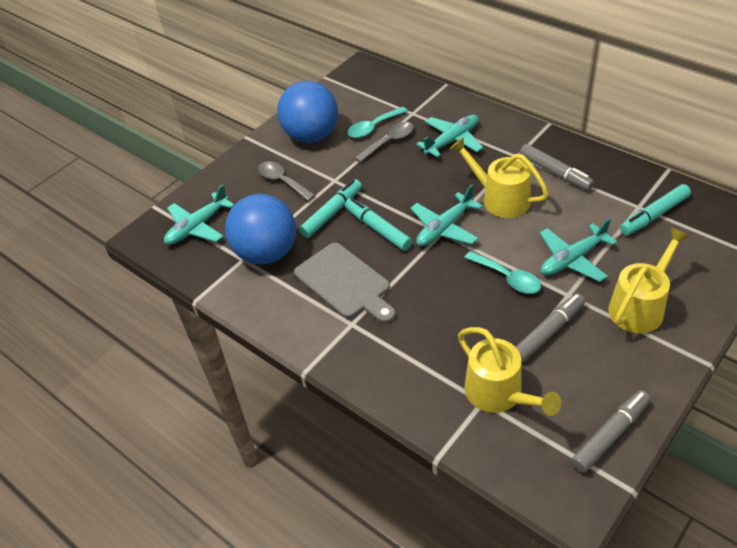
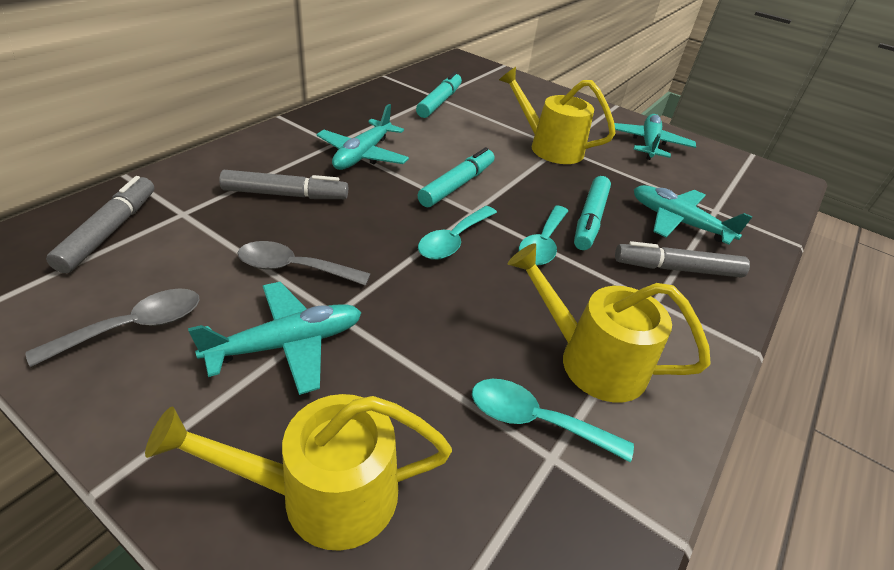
blue ball: [225,194,296,265] [277,81,338,143] = 2 -> none = 0
grey cutting board: [294,243,396,323] = 1 -> none = 0
turquoise spoon: [347,107,408,138] [464,251,541,294] = 2 -> [418,206,497,260] [472,379,634,462] [519,205,568,265] = 3

